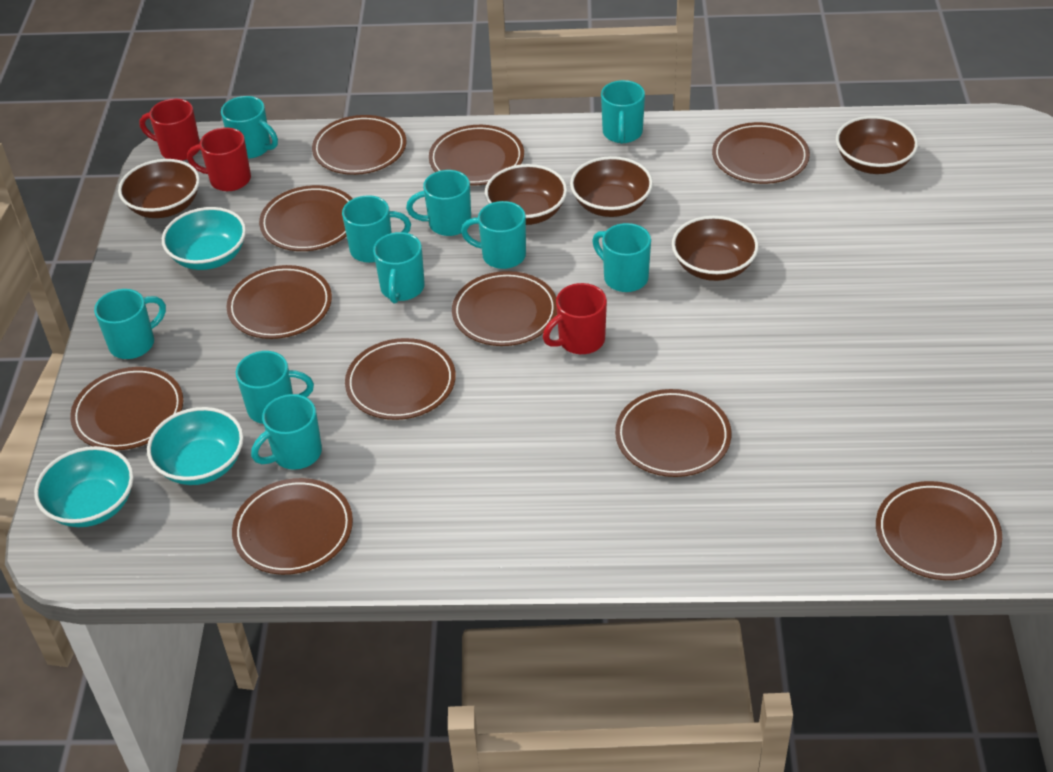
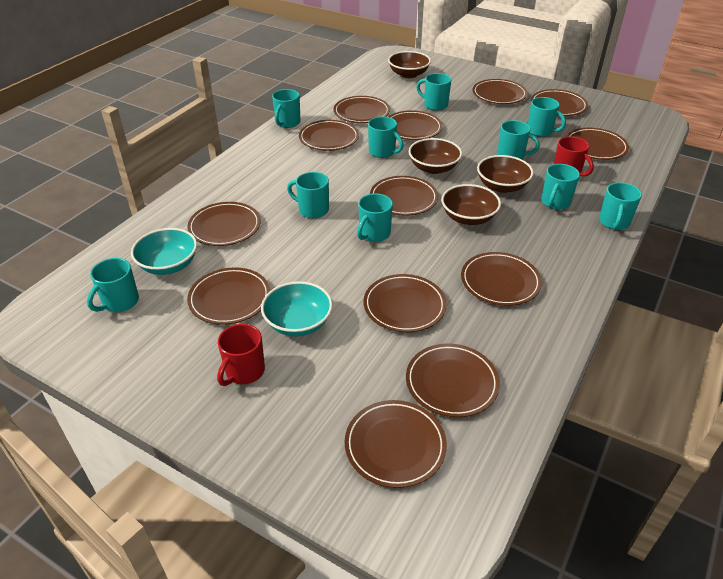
brown bowl: [118,159,200,218] [485,164,567,225] [570,156,653,217] [672,216,759,281] [836,116,918,174] = 5 -> [388,51,431,78] [408,138,462,174] [441,184,501,225] [477,155,534,193] = 4
brown plate: [70,367,183,451] [226,265,332,339] [232,478,353,575] [259,185,353,251] [312,115,406,175] [345,338,456,420] [429,125,524,186] [452,271,557,346] [615,389,731,477] [712,122,810,184] [876,481,1002,580] = 11 -> [187,202,261,246] [187,267,270,325] [299,120,359,151] [333,96,390,123] [345,400,447,488] [364,274,447,332] [370,176,438,216] [388,110,443,140] [406,344,500,417] [461,252,542,306] [472,79,527,104] [531,89,588,116] [566,128,629,160] = 13
red mug: [140,99,200,161] [187,127,251,191] [543,283,607,354] = 3 -> [217,324,265,386] [554,136,594,176] = 2
turquoise bowl: [34,446,134,527] [147,407,244,485] [162,207,246,270] = 3 -> [131,228,197,275] [261,281,333,336] = 2

